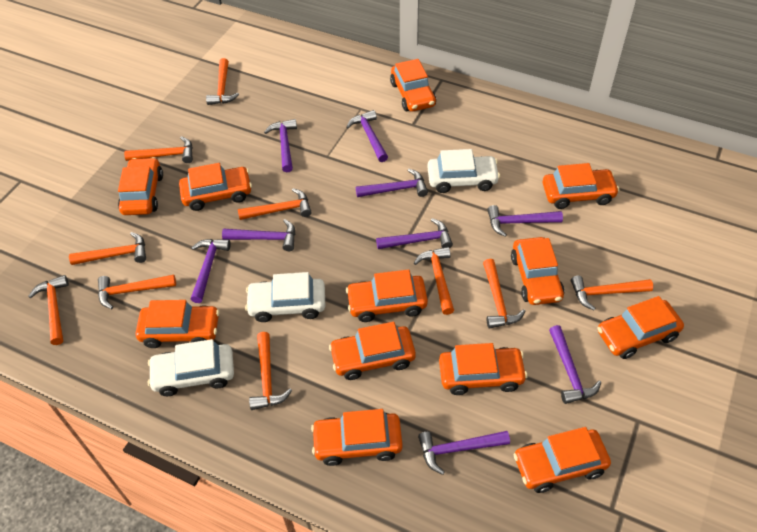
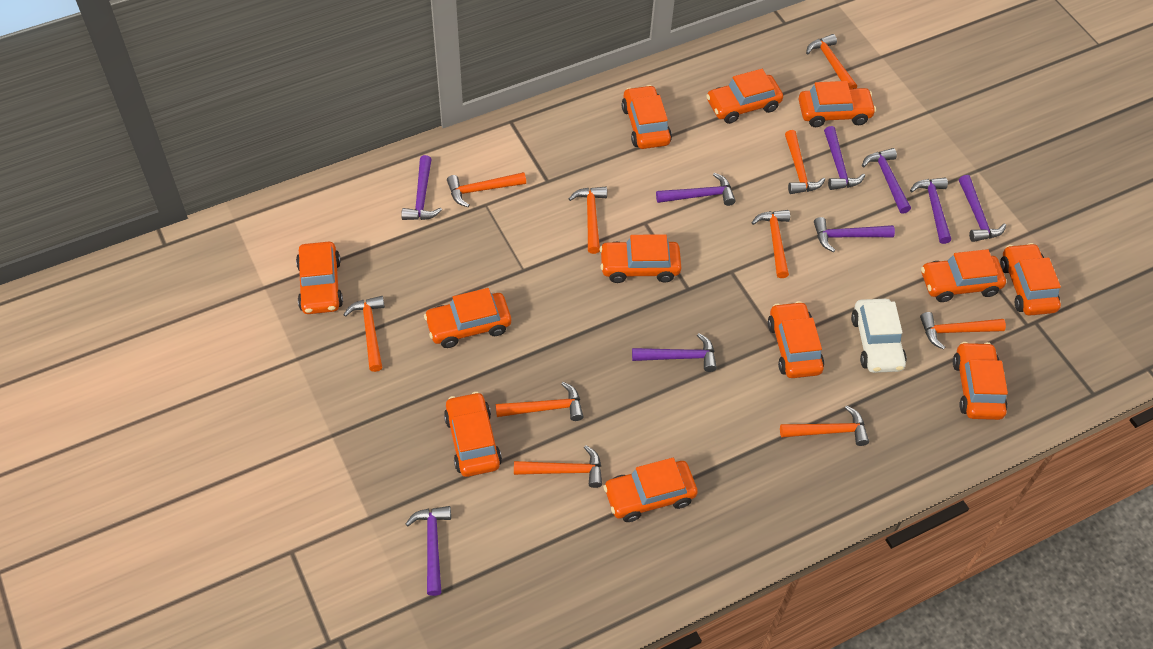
white car: [148,339,234,396] [245,272,325,322] [427,149,500,193] = 3 -> [851,299,907,373] = 1

